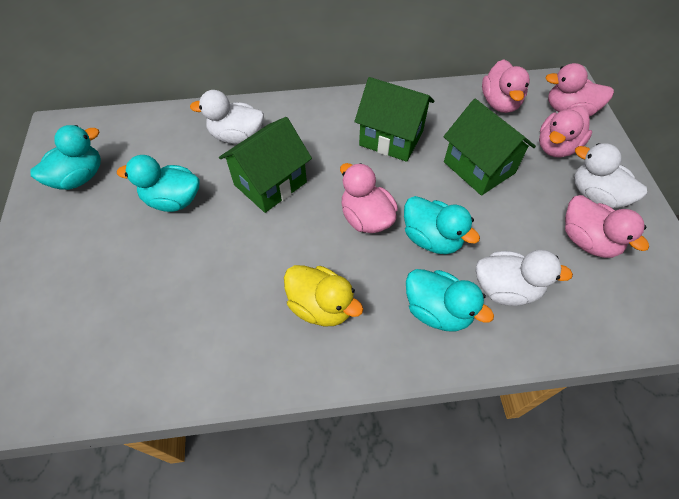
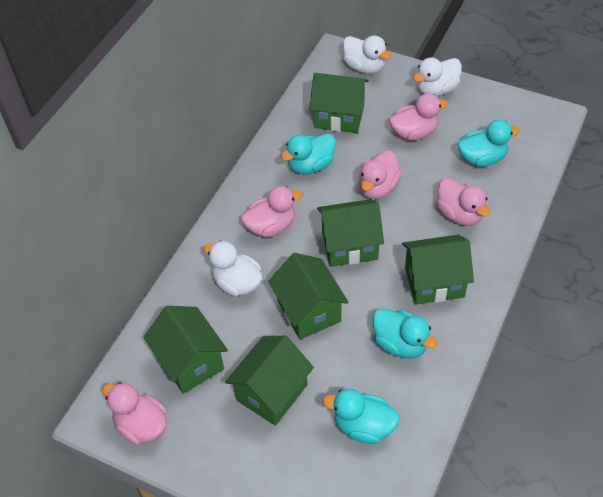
green house: [219,117,312,213] [354,77,434,162] [444,99,536,196] = 3 -> [144,306,228,394] [225,336,314,426] [268,253,348,340] [309,73,369,133] [317,199,384,267] [402,235,474,305] = 6
yellow duck: [284,265,363,326] = 1 -> none = 0

